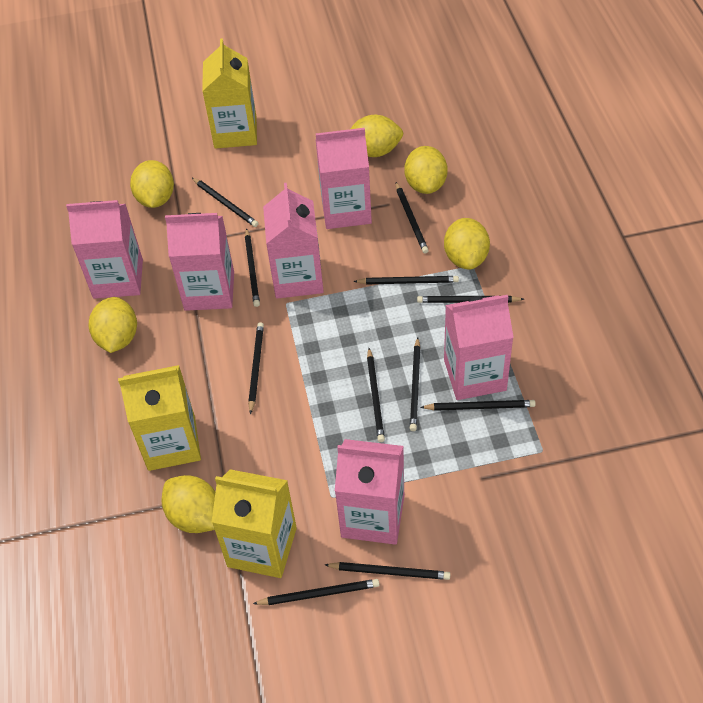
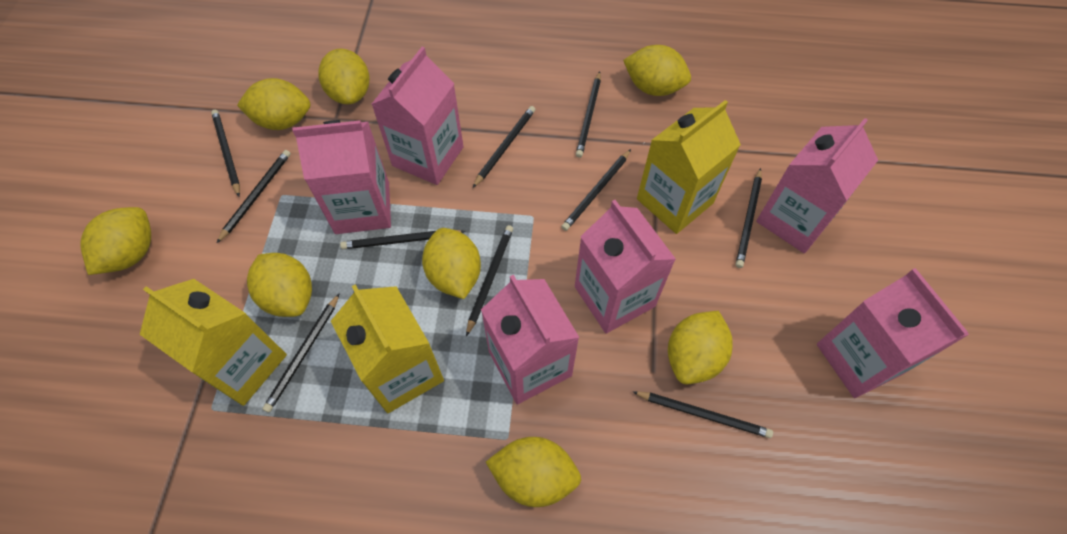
black pencil: [192,178,258,227] [245,228,260,307] [248,322,264,415] [253,579,380,605] [325,562,450,580] [353,276,459,285] [367,348,385,442] [396,182,429,253] [410,337,421,431] [417,296,524,303] [420,400,536,411] = 11 -> [211,110,240,196] [217,150,291,243] [262,293,340,413] [340,230,465,249] [466,225,513,336] [473,106,535,187] [561,149,631,231] [576,71,601,158] [632,391,773,438] [736,168,762,268] = 10
yellow lemon: [89,297,137,353] [130,160,174,208] [162,475,215,533] [350,115,403,157] [404,146,448,194] [444,218,490,270] = 6 -> [80,207,151,275] [237,78,310,130] [247,253,312,317] [319,49,370,104] [422,228,481,299] [486,437,581,507] [623,45,691,96] [668,311,733,384] = 8

